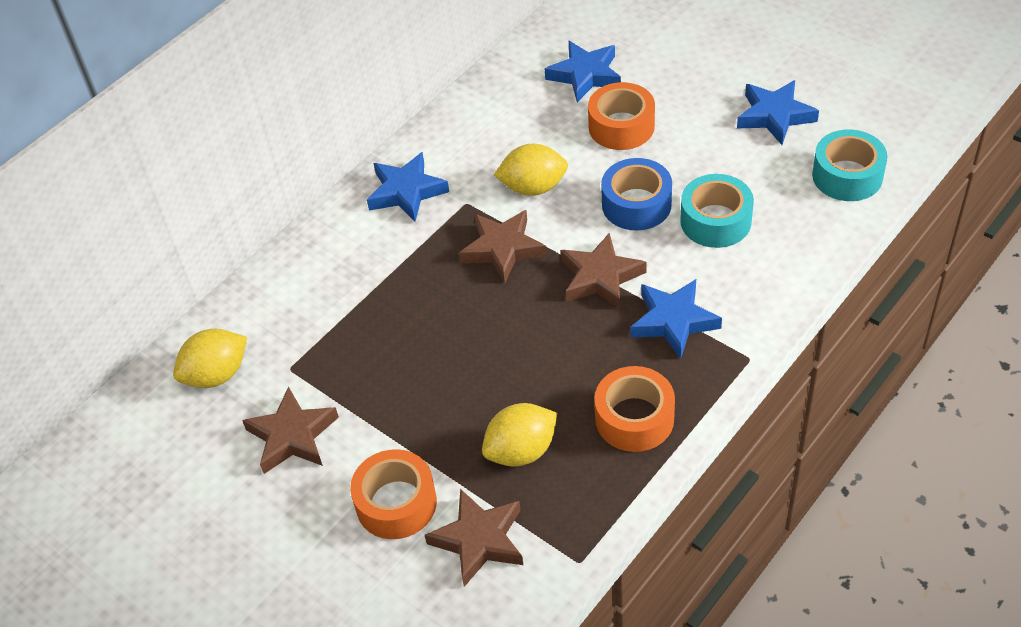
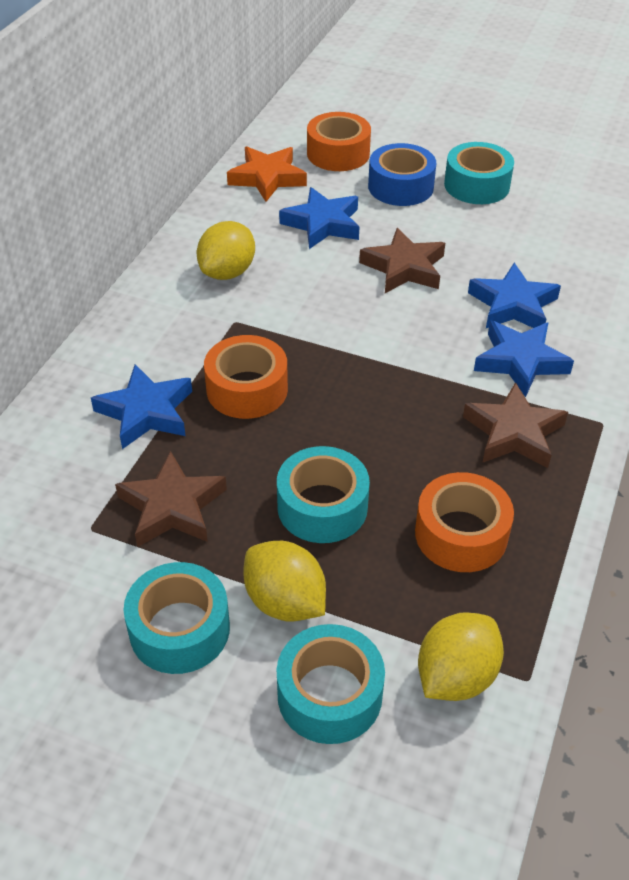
brown star: [242,386,339,474] [425,489,523,587] [459,210,546,283] [560,233,647,309] = 4 -> [115,451,227,547] [359,228,445,293] [463,382,568,468] = 3
orange star: none = 0 -> [227,147,307,202] = 1
turquoise tape: [680,174,754,248] [812,129,887,201] = 2 -> [124,562,230,674] [277,446,370,543] [277,624,385,744] [444,142,514,204] = 4

